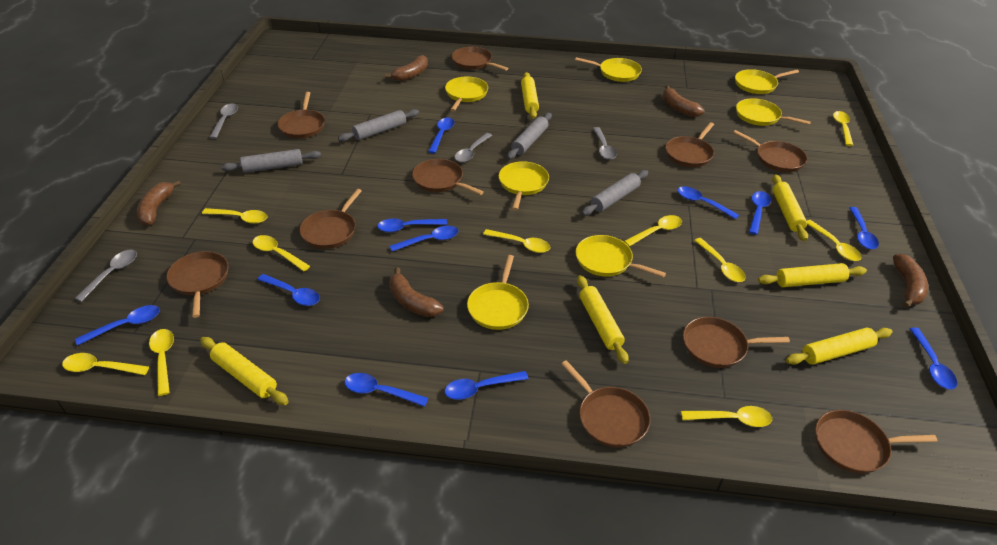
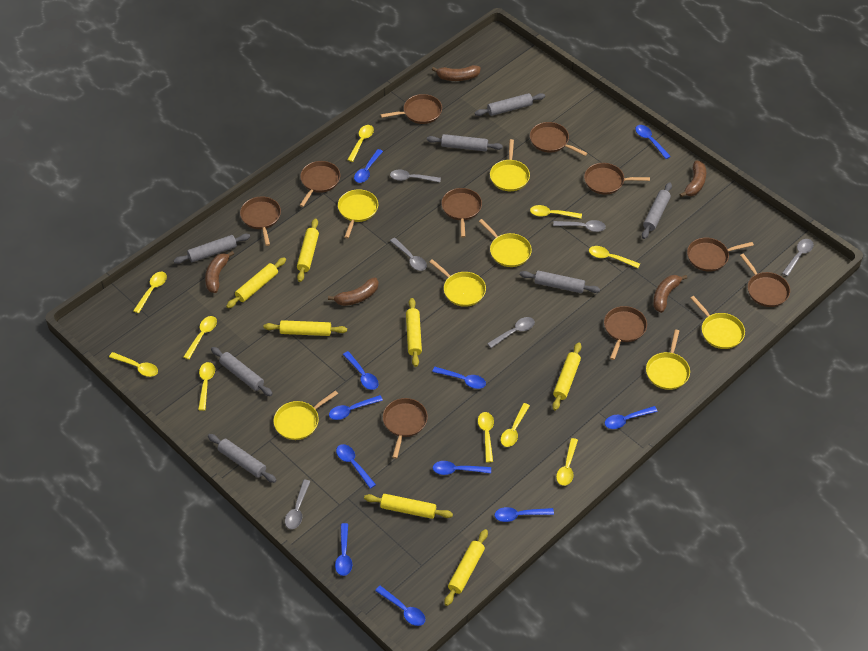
grey rolling pin: [221,149,321,173] [338,109,419,142] [507,113,552,160] [582,170,648,216] = 4 -> [173,234,250,264] [208,434,276,483] [211,347,273,396] [427,134,503,152] [475,93,545,116] [520,271,600,293] [642,182,672,239] = 7
grey spoon: [75,250,137,302] [209,104,238,139] [455,133,492,162] [593,127,617,160] = 4 -> [285,480,311,529] [390,170,441,182] [390,238,427,271] [487,317,535,348] [553,220,606,232] [782,239,814,276] = 6
yellow rolling pin: [200,337,289,405] [521,72,539,119] [577,275,629,364] [758,263,867,287] [772,174,808,241] [786,328,892,365] = 6 -> [226,257,286,308] [264,320,347,336] [297,219,319,282] [364,494,453,519] [406,298,422,367] [445,529,488,606] [552,342,582,410] = 7

